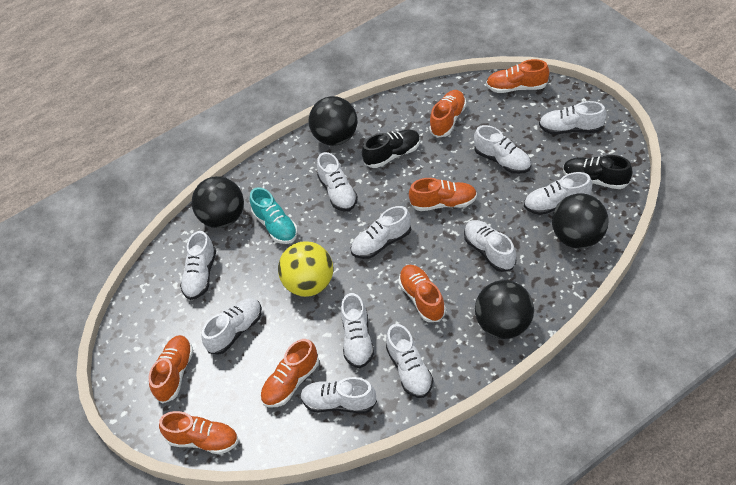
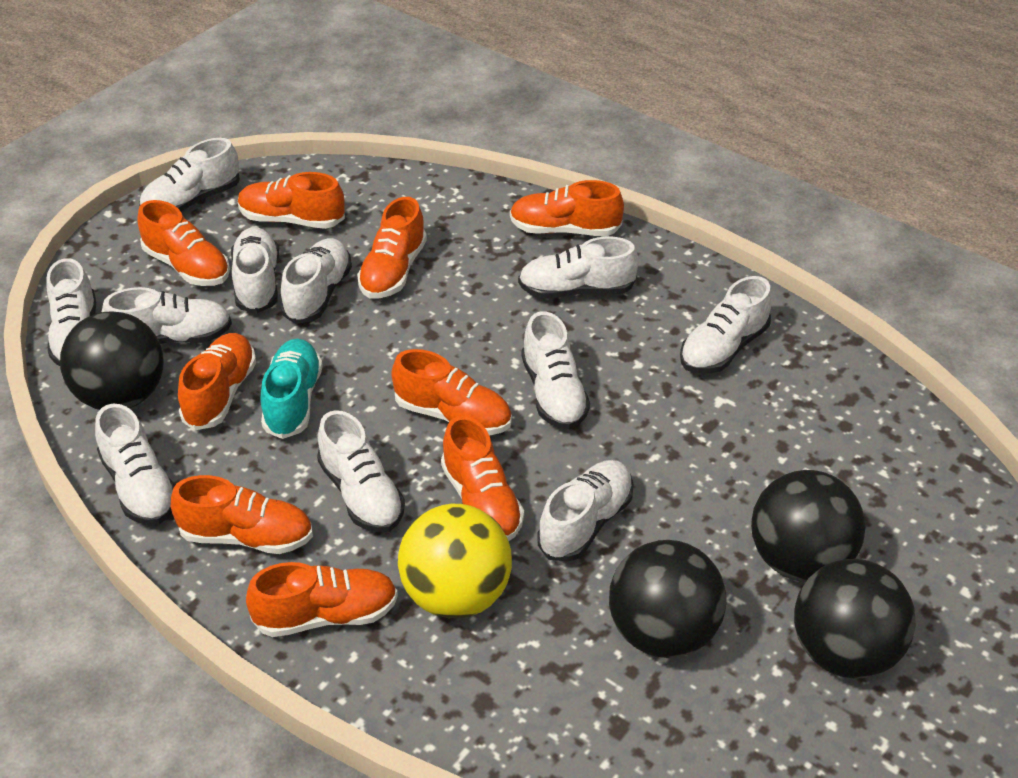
black shoe: [362,130,421,168] [563,155,632,189] = 2 -> none = 0
orange shoe: [149,335,193,404] [159,411,238,454] [260,339,319,408] [398,265,446,322] [409,178,477,211] [429,90,466,138] [486,59,549,93] = 7 -> [137,200,230,286] [171,475,313,554] [178,333,256,430] [238,172,345,229] [246,562,398,637] [357,197,427,299] [391,349,512,436] [441,416,524,541] [510,180,624,236] = 9

